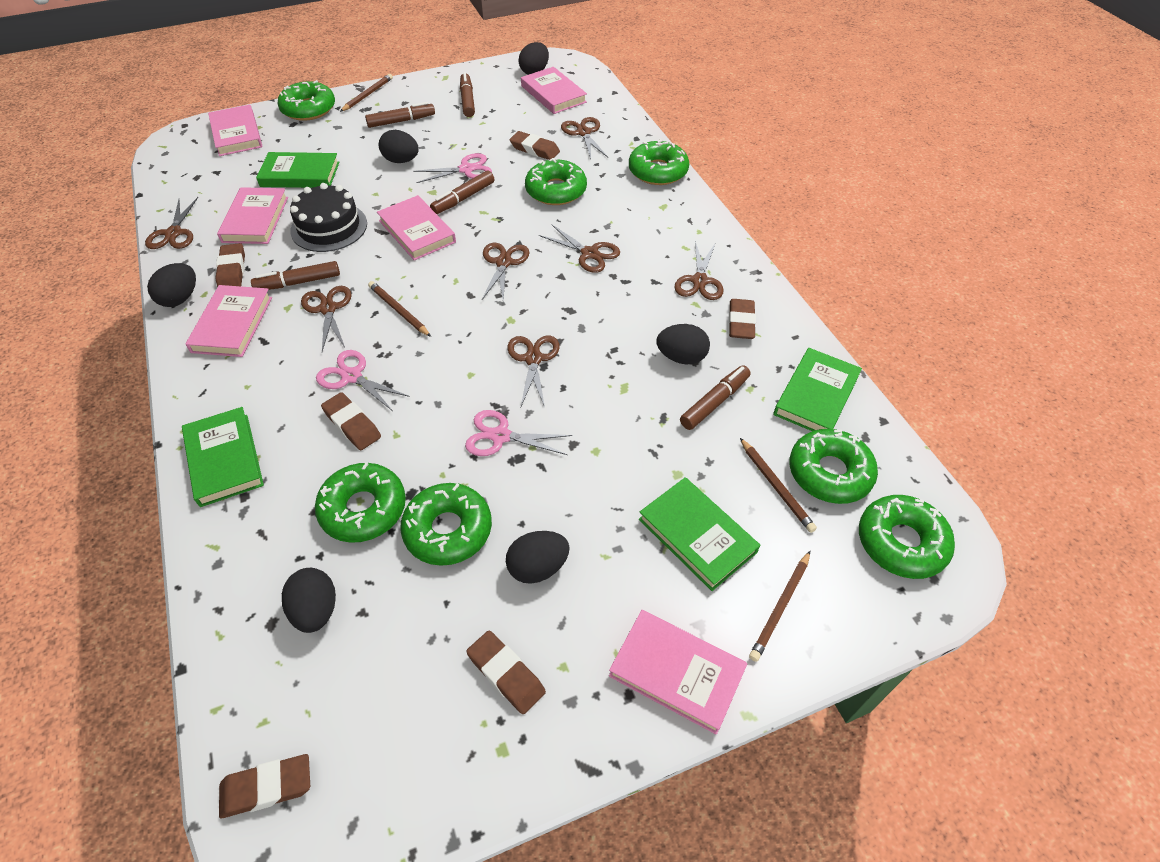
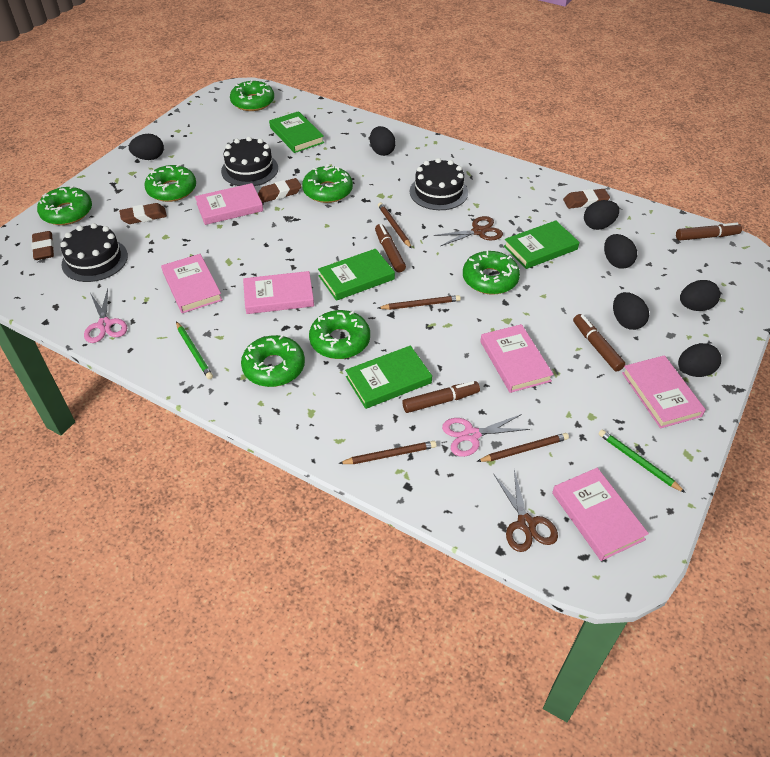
black cake: [290,183,367,252] = 1 -> [60,223,128,282] [221,136,278,186] [410,158,468,210] = 3
black egg: [147,263,196,307] [282,568,336,633] [379,130,419,163] [506,531,570,584] [519,42,549,75] [656,324,710,364] = 6 -> [129,134,164,160] [370,126,396,156] [584,200,619,230] [604,234,637,269] [613,292,649,330] [678,343,721,377] [680,280,721,311] = 7
brown eraser: [216,243,245,287] [219,754,310,818] [321,392,381,450] [466,630,546,714] [509,131,560,160] [729,299,756,339] = 6 -> [31,231,54,260] [119,203,167,224] [258,178,301,203] [563,189,610,209] = 4
brown marker: [251,261,340,290] [365,102,435,128] [430,171,494,214] [460,72,475,117] [680,365,751,430] = 5 -> [375,224,406,273] [402,381,480,413] [573,314,626,372] [676,223,742,241] = 4
brown scissors: [145,197,198,249] [301,286,351,352] [482,243,530,301] [507,336,560,407] [539,224,620,273] [561,117,608,159] [674,241,724,300] = 7 -> [434,216,503,246] [494,470,558,552] = 2
green pencil: none = 0 -> [176,321,213,379] [599,430,686,493] = 2
pink scissors: [316,350,410,411] [413,153,492,183] [465,410,572,456] = 3 -> [84,288,127,343] [442,414,530,457] = 2

